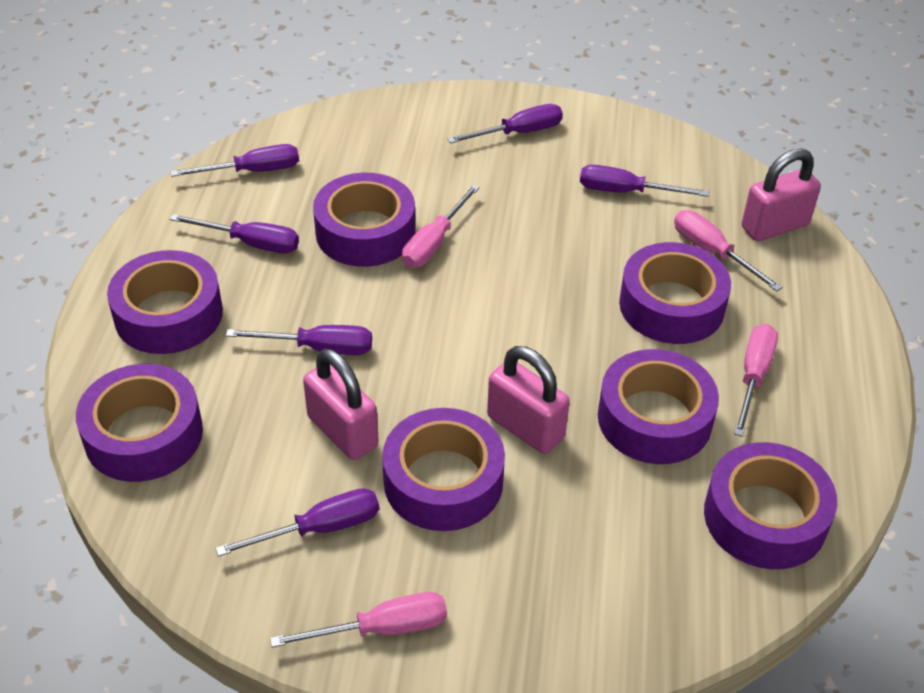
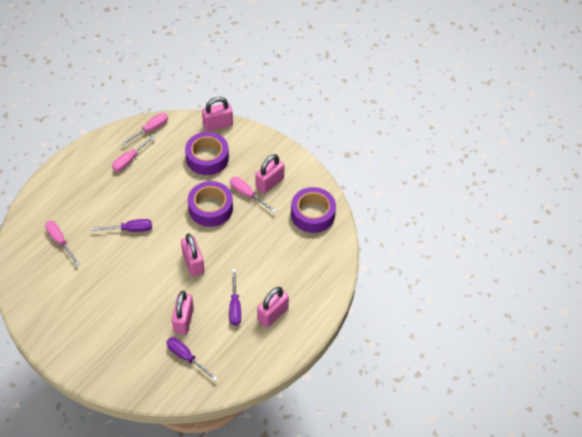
pink padlock: [303,349,379,460] [487,346,570,454] [742,149,821,241] = 3 -> [172,291,194,335] [181,233,204,276] [202,97,233,131] [255,154,284,194] [257,287,289,327] = 5
purple screwdriver: [170,144,299,177] [170,214,299,253] [216,488,379,557] [226,325,372,355] [447,104,563,144] [580,165,709,197] = 6 -> [91,219,152,232] [166,337,218,381] [229,269,241,326] = 3
purple tape: [76,364,203,482] [107,250,223,354] [313,173,415,267] [382,408,505,531] [598,349,719,464] [619,242,731,344] [704,442,837,569] = 7 -> [185,132,229,175] [188,181,233,227] [291,187,336,233] = 3

